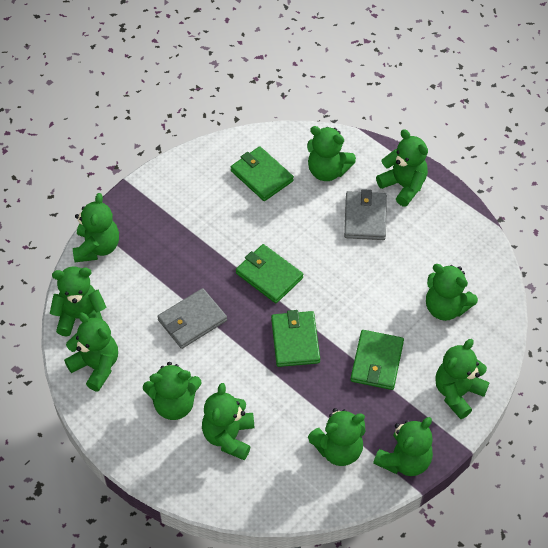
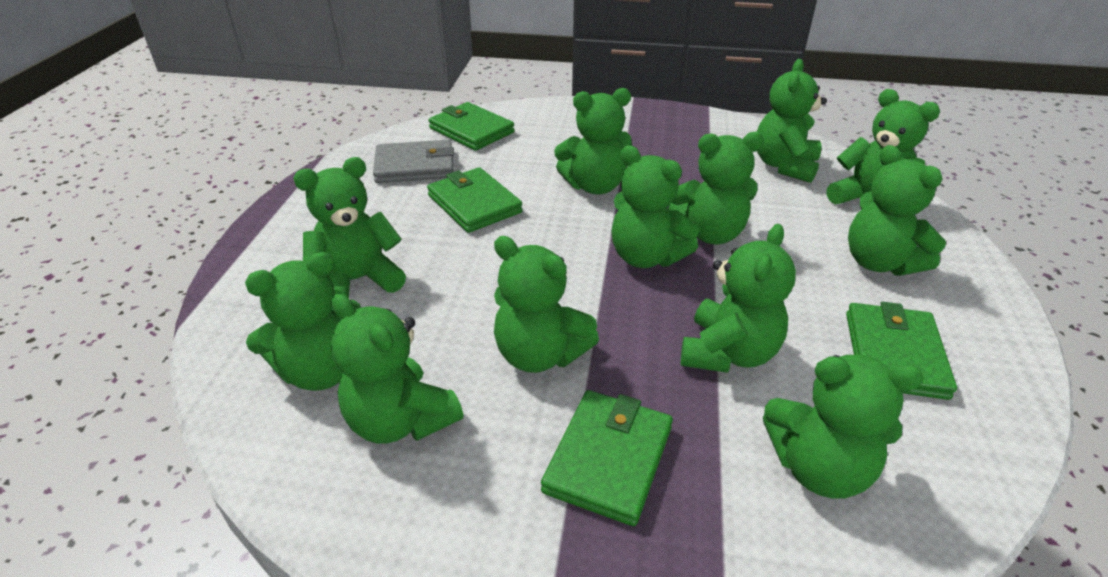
green teddy bear: [50,267,106,337] [64,313,118,392] [73,193,119,262] [143,362,202,420] [202,383,254,460] [307,126,356,181] [308,408,366,466] [373,417,433,476] [376,129,428,207] [426,264,478,321] [435,339,490,419] = 11 -> [245,252,361,391] [293,157,406,299] [331,293,463,443] [494,236,599,373] [554,88,632,194] [611,145,700,268] [668,132,764,244] [681,224,796,373] [757,59,827,183] [763,355,924,499] [827,89,940,204] [848,145,946,276] = 12
grey wallet: [157,288,227,349] [344,189,387,240] = 2 -> [373,140,454,183] = 1

